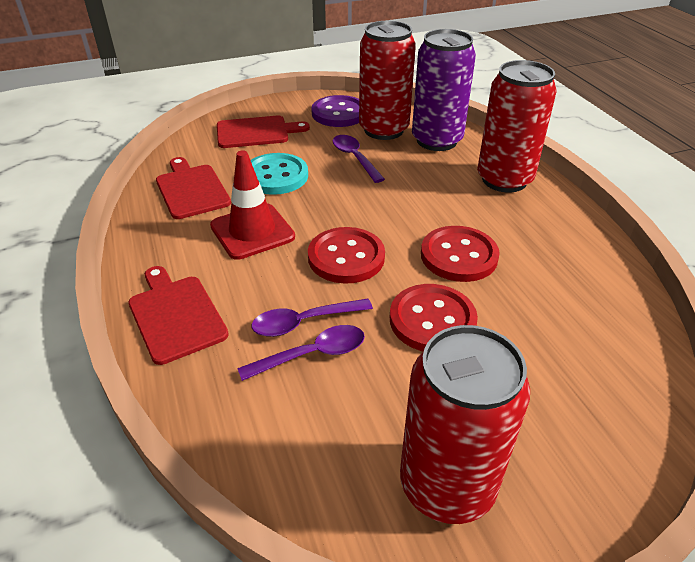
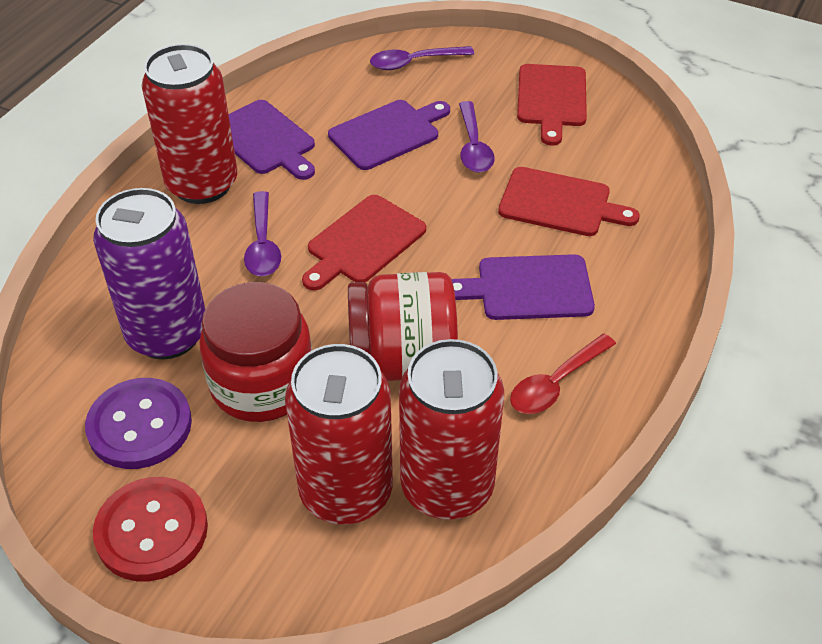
purple cutting board: none = 0 -> [229,100,315,180] [328,100,450,170] [452,254,595,320] = 3
red button: [308,227,385,284] [390,284,478,352] [421,226,500,282] = 3 -> [93,477,208,581] = 1
red jar: none = 0 -> [199,282,312,422] [348,272,458,381] = 2
red spoon: none = 0 -> [510,334,616,414] = 1
red traffic cone: [210,150,295,260] = 1 -> none = 0
turquoise button: [251,153,308,195] = 1 -> none = 0

